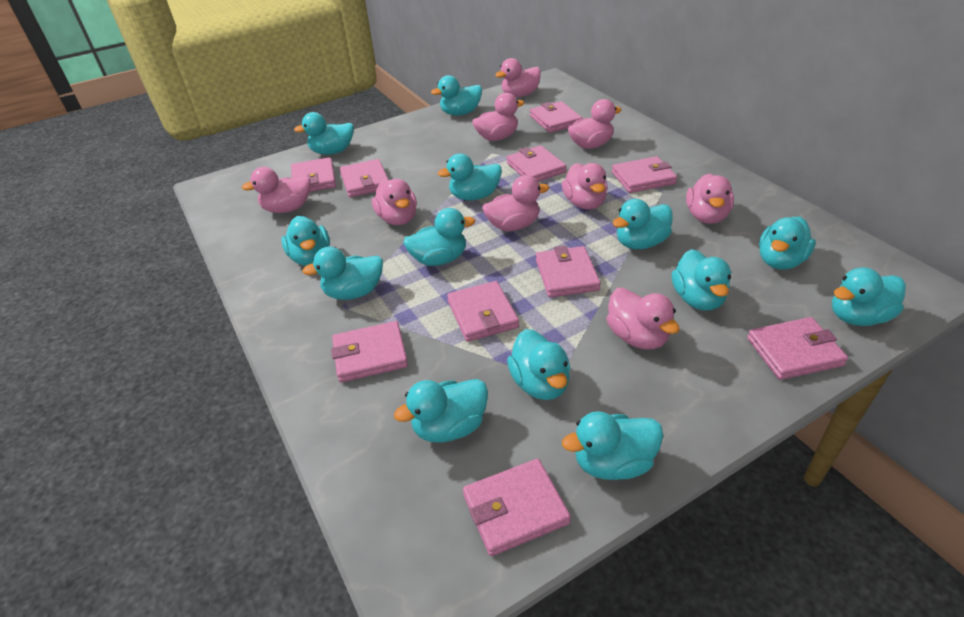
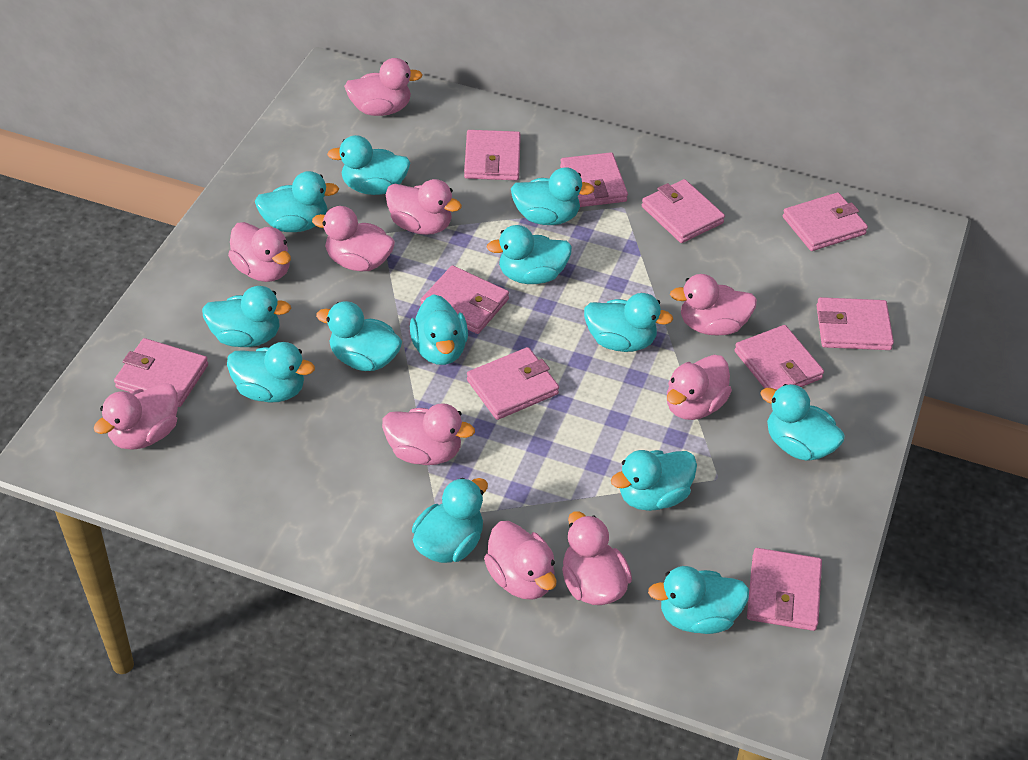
pink duck: [242,167,310,213] [372,179,417,225] [472,93,524,141] [482,175,549,231] [495,58,541,97] [562,163,608,210] [568,99,621,149] [607,288,680,349] [686,173,734,224] = 9 -> [93,383,178,450] [228,222,291,282] [312,206,395,271] [344,58,423,116] [382,403,475,465] [386,179,462,235] [484,521,557,600] [562,511,632,605] [667,355,732,420] [670,274,757,336] = 10

